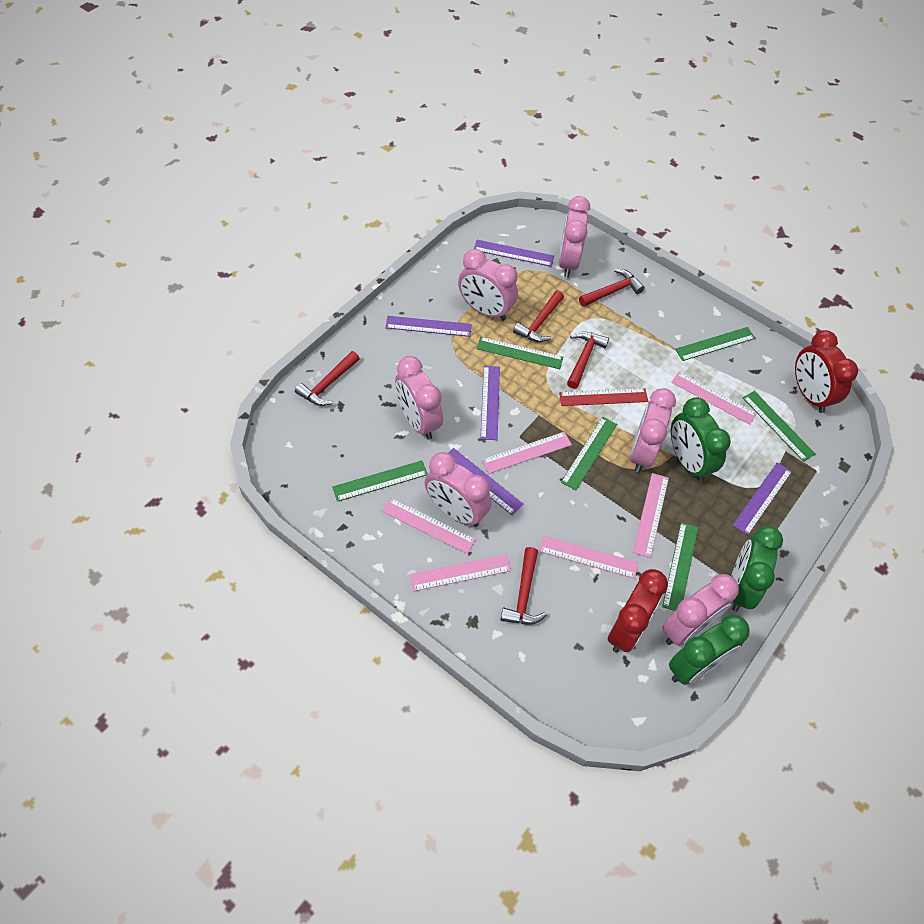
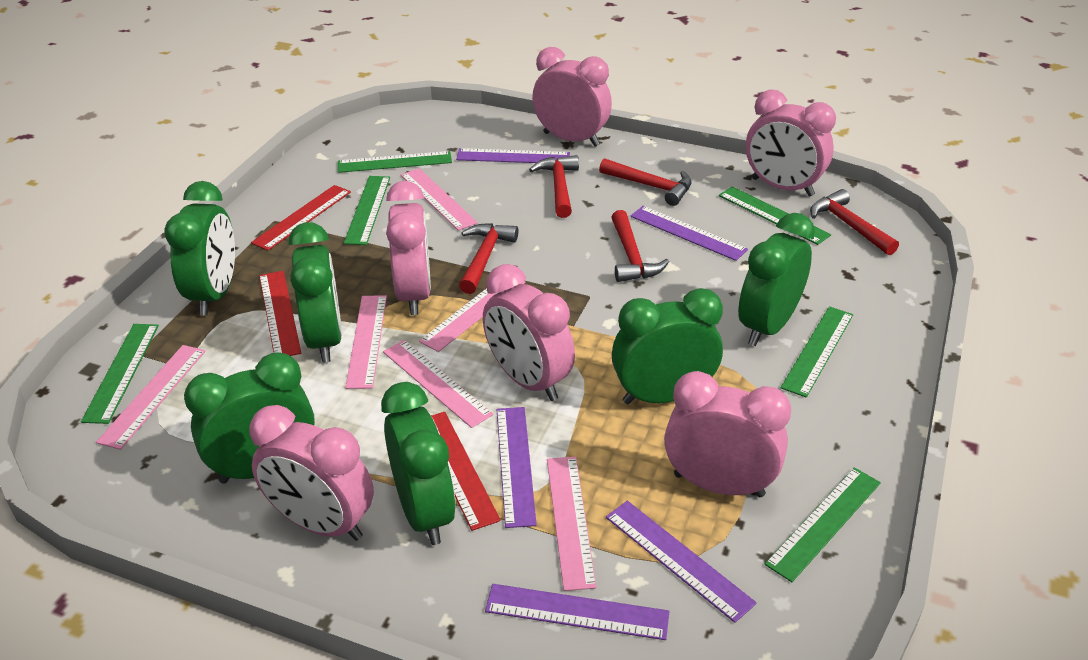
green clock: [669,615,750,685] [671,397,731,482] [731,526,783,612] = 3 -> [164,181,235,315] [184,352,315,484] [289,222,342,363] [381,382,456,545] [612,288,723,405] [738,213,815,346] = 6
red clock: [608,569,668,653] [795,330,858,413] = 2 -> none = 0
red ruler: [559,388,648,406] = 1 -> [251,185,351,251] [259,271,301,356] [431,412,501,531] = 3

